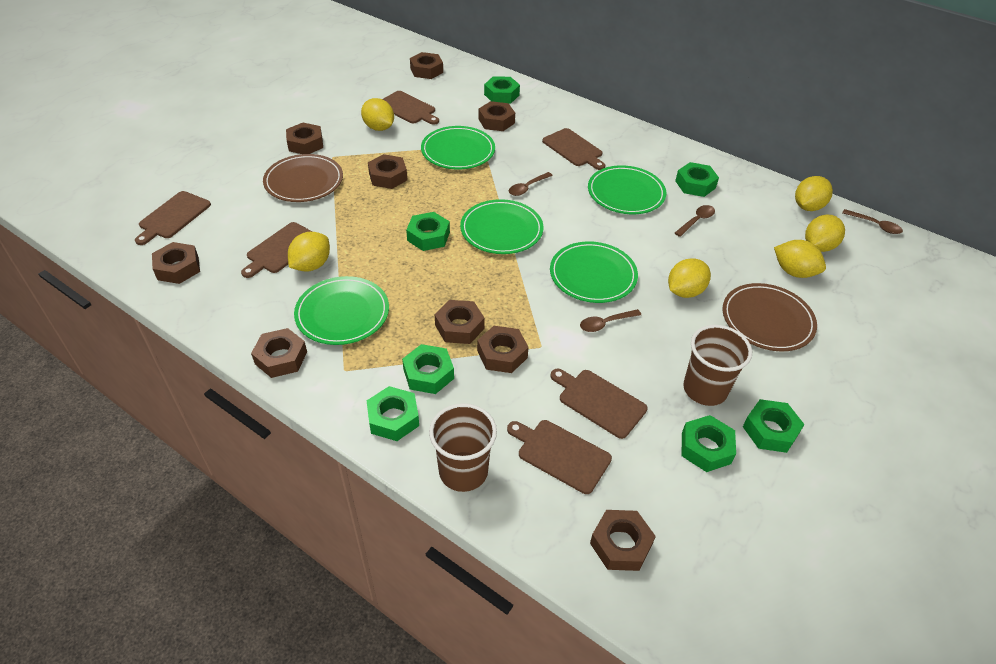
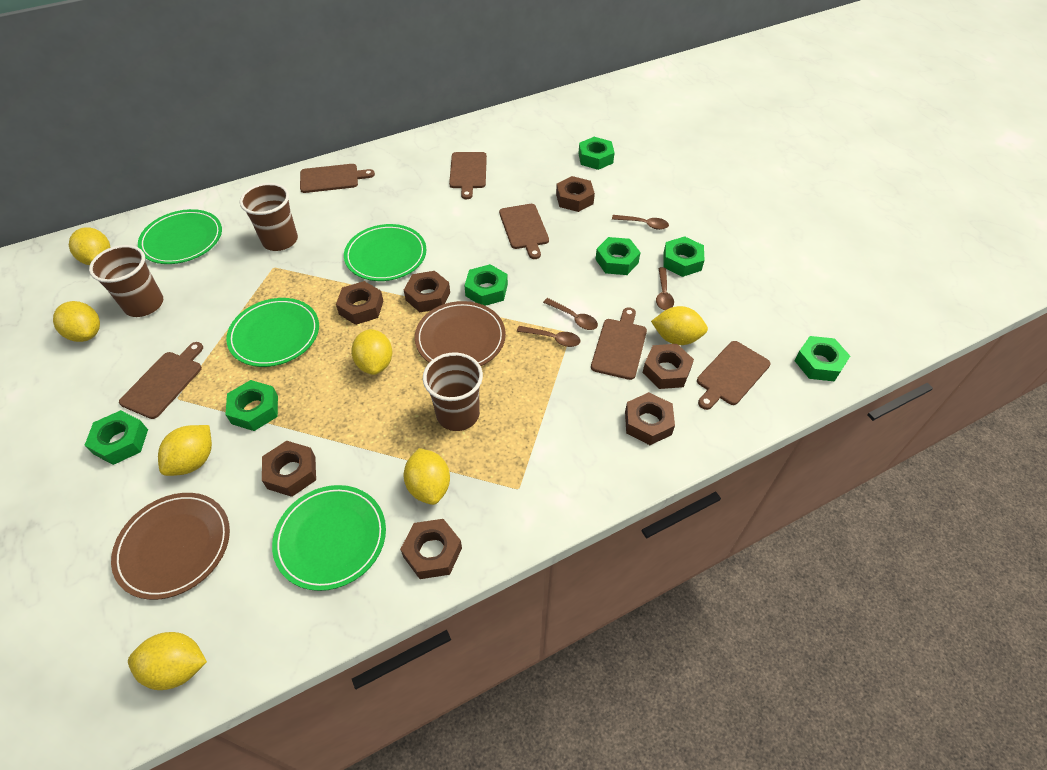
brown cup: [429,403,497,492] [683,325,752,406] = 2 -> [89,245,163,317] [240,183,298,251] [423,352,483,431] = 3
brown nut: [152,242,200,284] [251,328,307,378] [286,123,323,154] [368,154,407,189] [410,52,443,79] [435,300,485,344] [477,326,529,373] [478,101,515,131] [590,510,656,571] = 9 -> [262,441,316,497] [336,281,383,325] [400,519,462,579] [404,271,450,312] [556,176,595,212] [625,392,675,445] [643,344,694,389] = 7
green plate: [294,276,389,345] [421,126,495,169] [460,199,543,254] [550,241,638,303] [588,165,666,214] = 5 -> [138,209,222,264] [226,298,319,367] [272,485,386,591] [344,224,427,281] = 4
yellow lemon: [288,232,330,272] [361,98,394,131] [668,258,711,298] [774,240,826,278] [795,176,833,211] [805,215,845,252] = 6 -> [53,301,100,342] [69,227,111,265] [128,632,207,690] [158,425,212,476] [351,329,392,375] [404,448,450,505] [651,306,708,345] = 7

